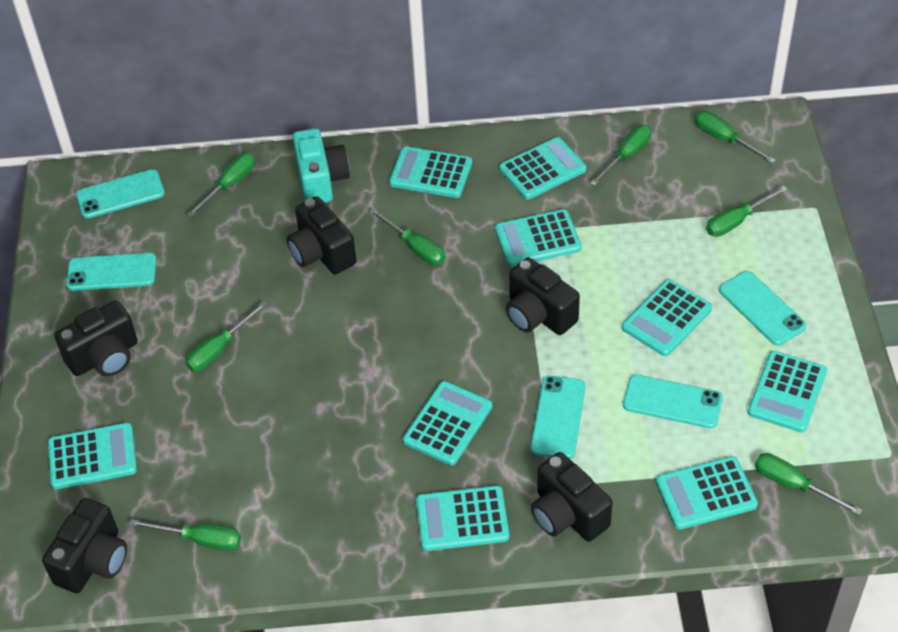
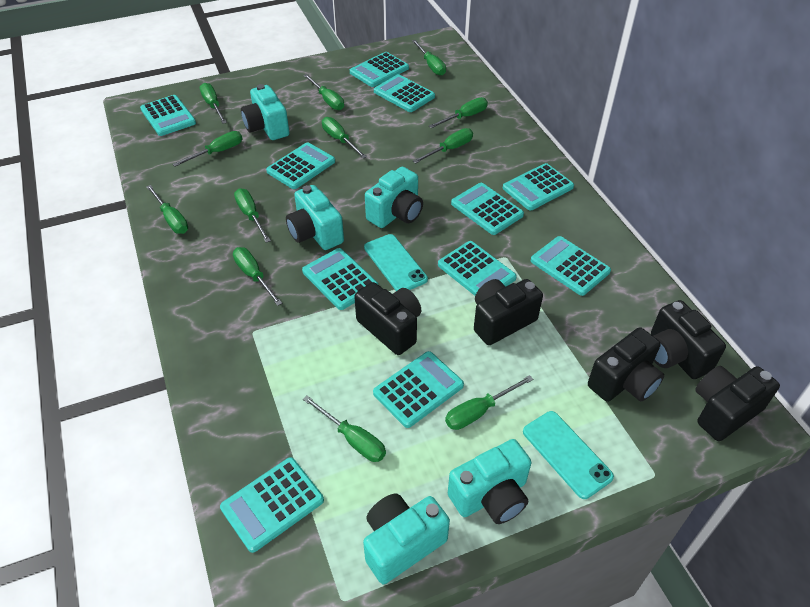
green screwdriver: [129,519,241,551] [185,302,267,372] [187,153,255,217] [369,208,446,265] [590,125,651,186] [695,111,776,164] [706,186,788,237] [755,453,863,516] = 8 -> [146,185,188,234] [173,131,242,166] [200,83,227,124] [233,247,282,306] [234,188,271,243] [303,74,344,110] [303,396,386,462] [322,117,367,158] [412,40,446,76] [413,128,473,164] [429,97,488,128] [445,375,533,430] = 12
turquoise calculator: [48,423,137,490] [389,146,472,198] [403,381,492,465] [416,485,509,551] [495,209,582,267] [499,137,587,200] [622,279,712,356] [656,456,758,530] [748,351,827,433] = 9 -> [140,95,196,136] [220,457,324,553] [266,142,335,189] [302,248,378,310] [350,52,409,87] [373,351,464,428] [374,74,435,112] [438,241,517,296] [451,183,524,235] [503,163,574,210] [531,236,611,296] = 11
turquoise camera: [293,128,350,203] = 1 -> [241,84,290,140] [286,185,344,250] [363,494,450,584] [365,167,423,228] [448,439,531,524] = 5
turquoise phone: [66,253,156,291] [76,169,165,219] [531,376,586,459] [623,375,723,428] [719,271,806,346] = 5 -> [364,234,428,291] [523,411,614,499] = 2

